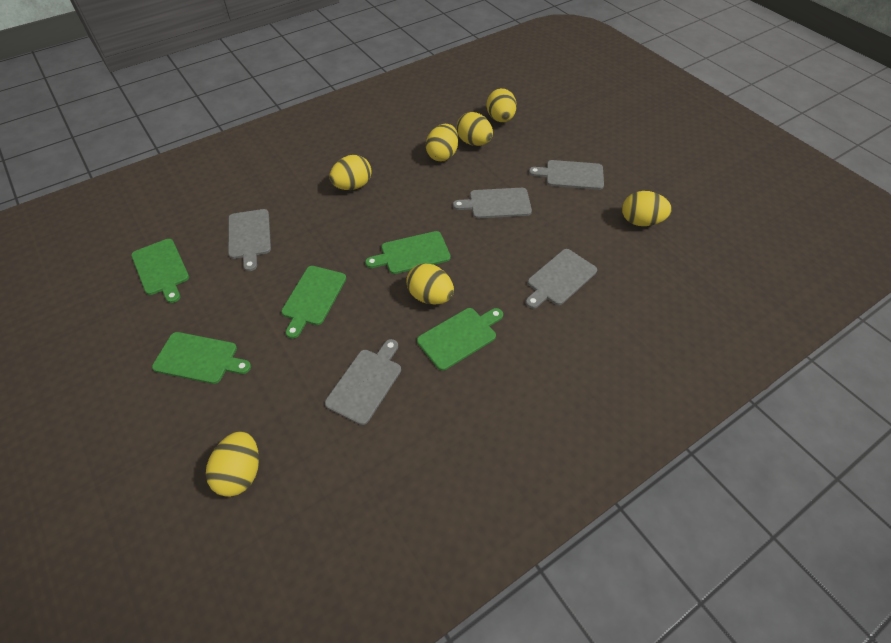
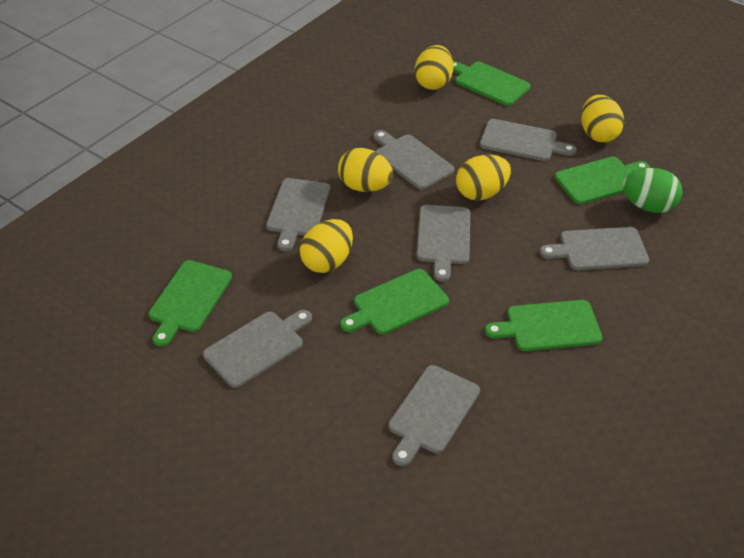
green egg: none = 0 -> [622,168,683,213] = 1
grey cutting board: [228,209,271,271] [325,339,401,425] [453,188,532,218] [526,249,597,309] [529,160,604,190] = 5 -> [203,310,312,388] [266,178,331,251] [374,130,454,190] [388,365,480,466] [417,205,470,282] [480,119,577,161] [540,227,649,270] = 7
yellow egg: [206,431,259,497] [330,155,372,190] [406,263,454,305] [426,124,458,162] [457,112,493,146] [487,88,517,122] [622,191,672,226] = 7 -> [300,219,353,273] [338,148,393,192] [415,45,454,90] [456,155,511,200] [581,95,624,142] = 5

